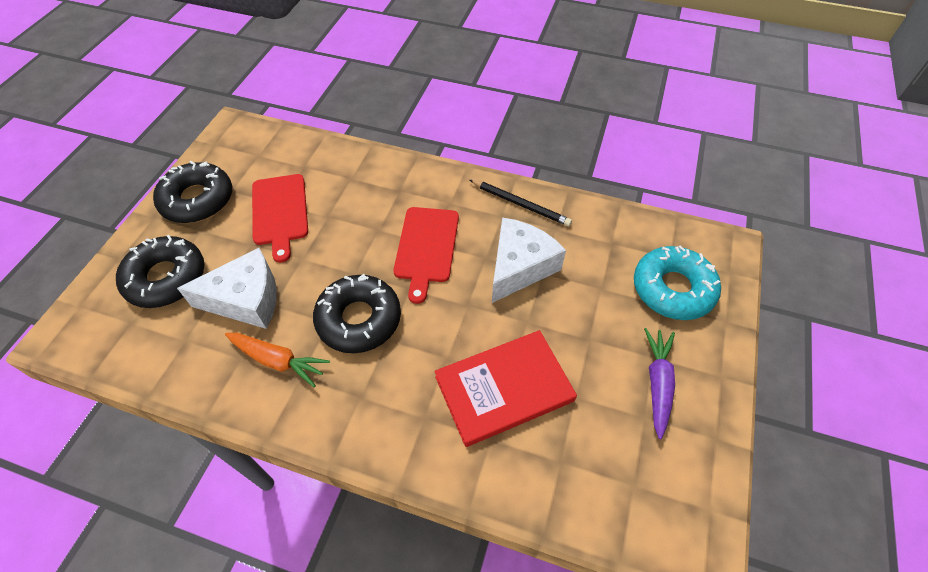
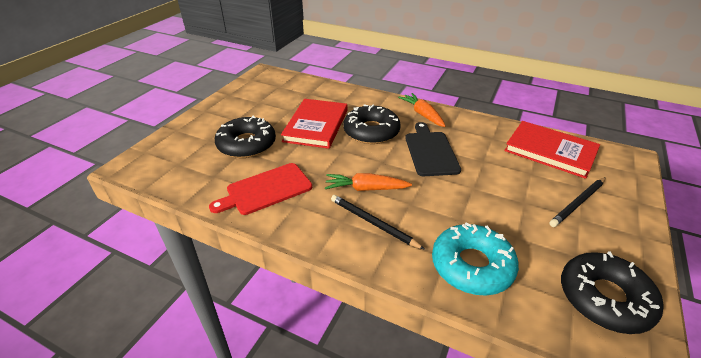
black cutting board: none = 0 -> [405,122,461,176] = 1
black pencil: [470,180,572,226] = 1 -> [331,195,425,250] [549,177,606,227] = 2
orange carrot: [225,333,330,387] = 1 -> [325,173,412,191] [398,93,446,127] = 2
purple carrot: [644,328,675,439] = 1 -> none = 0
red book: [435,330,577,447] = 1 -> [281,99,348,149] [504,121,600,179] = 2
red cutting board: [252,174,308,263] [393,207,459,304] = 2 -> [209,163,312,215] = 1
white cheese: [177,248,277,329] [492,218,566,303] = 2 -> none = 0

